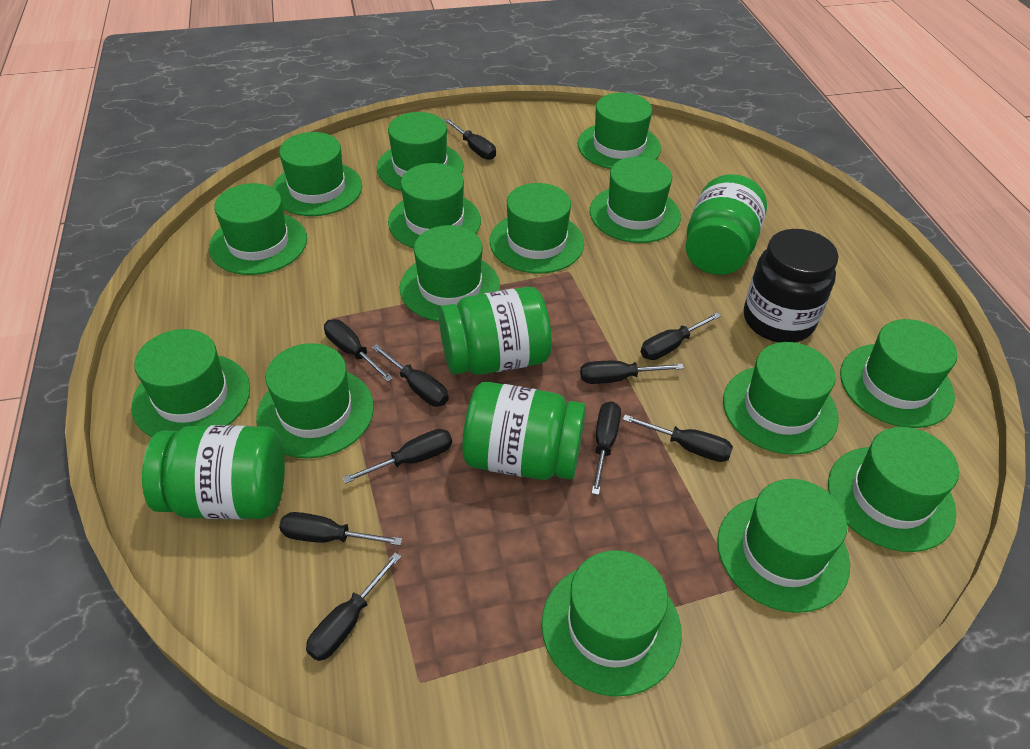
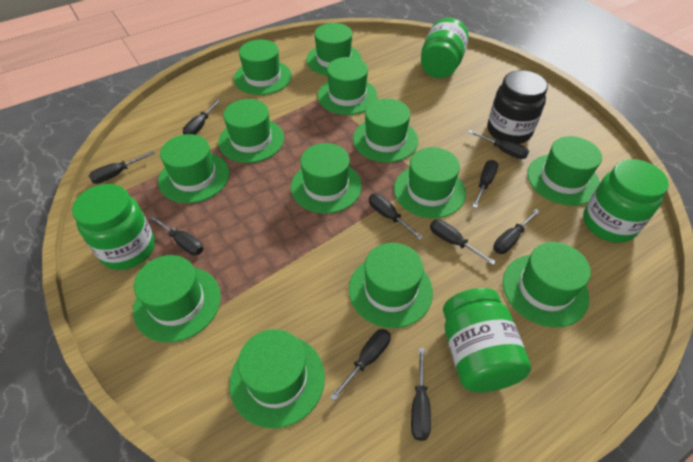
green hat: [131,329,250,437] [209,183,307,275] [256,343,374,458] [273,132,362,216] [377,112,464,191] [388,163,481,248] [400,225,500,321] [490,183,584,273] [541,550,682,697] [578,93,661,169] [590,157,681,243] [717,479,850,613] [723,342,839,455] [828,427,959,552] [840,319,957,428] = 15 -> [133,255,221,343] [158,134,229,203] [218,99,284,163] [230,329,325,429] [234,40,292,95] [291,143,362,214] [306,23,362,76] [317,57,377,115] [349,243,433,328] [353,99,418,163] [394,147,466,218] [503,242,591,327] [527,136,602,206] = 13

